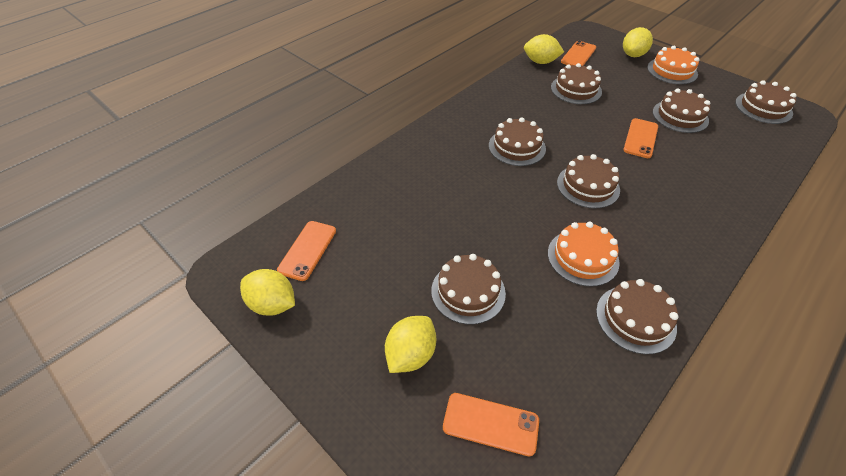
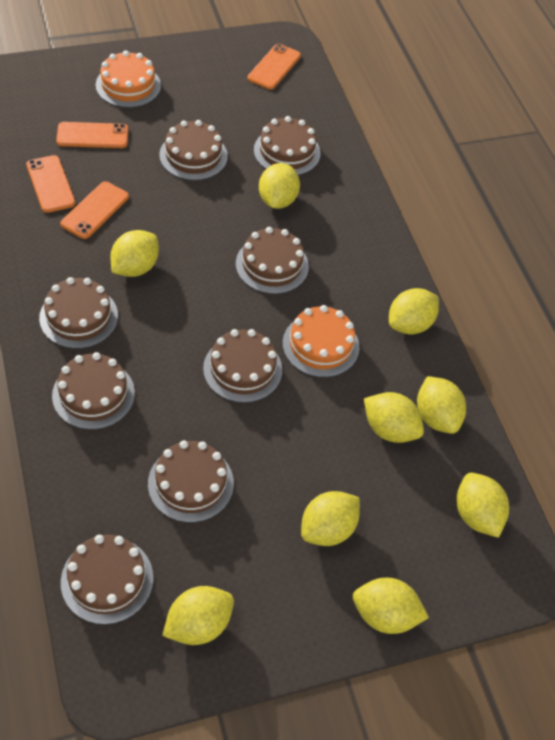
brown cake: [431,254,506,324] [489,117,546,166] [551,63,602,104] [557,154,620,209] [596,279,678,354] [653,88,710,133] [735,80,796,124] = 7 -> [39,277,118,349] [52,352,135,430] [61,535,153,625] [148,440,234,523] [159,120,228,181] [203,329,282,403] [236,227,309,294] [254,116,321,175] = 8
yellow lemon: [240,269,295,316] [385,316,436,373] [524,34,564,64] [623,27,653,57] = 4 -> [110,230,159,277] [162,586,234,645] [259,163,300,209] [301,491,360,546] [353,578,429,634] [364,392,424,443] [389,288,439,334] [417,376,466,434] [456,473,509,538] = 9

